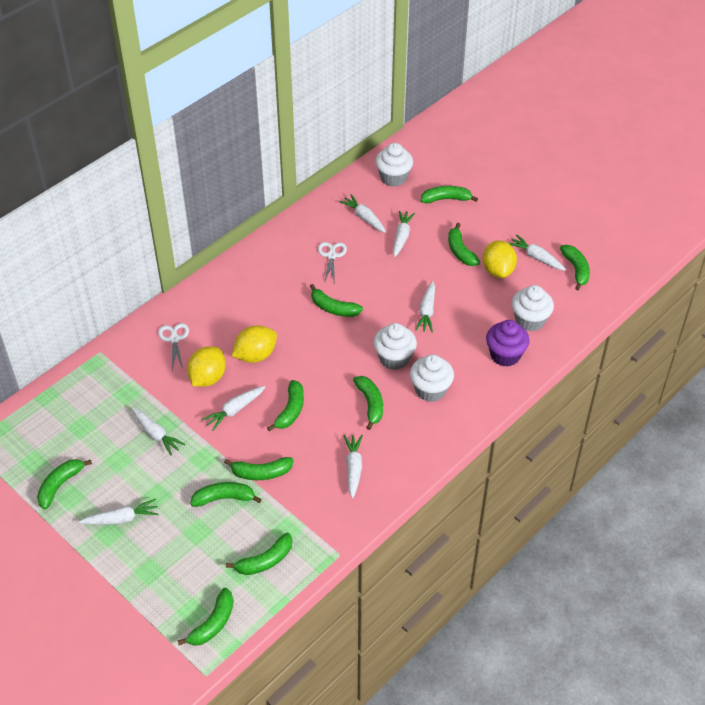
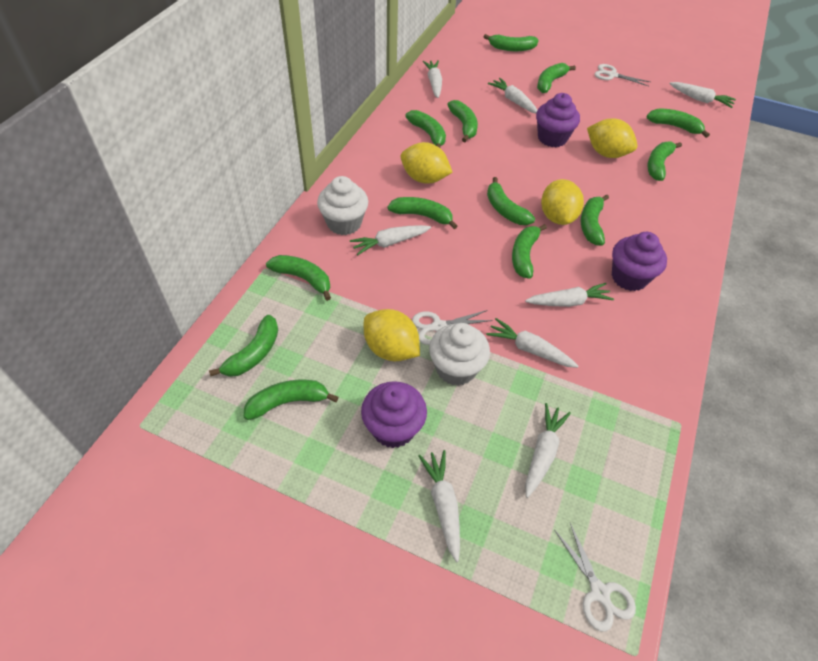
green banana: [37,459,92,509] [177,588,234,646] [190,482,262,507] [224,457,294,480] [226,533,292,575] [267,380,304,431] [310,284,363,317] [353,376,383,430] [420,186,478,203] [448,223,480,266] [560,245,590,290] = 11 -> [209,315,278,377] [244,380,338,420] [266,255,331,301] [388,197,457,229] [405,110,446,148] [447,100,478,142] [484,34,539,51] [487,177,535,225] [512,224,547,279] [537,63,576,93] [581,194,609,246] [647,109,710,138] [647,142,682,181] = 13
purple cupcake: [486,320,530,367] = 1 -> [361,381,427,448] [536,93,580,147] [612,232,667,291] = 3
white cupcake: [373,323,417,370] [375,143,413,187] [410,354,454,402] [512,285,554,331] = 4 -> [317,176,368,235] [429,323,490,386] = 2
white scissors: [158,323,189,370] [318,242,347,284] = 2 -> [412,310,493,345] [554,523,636,632] [595,64,650,86] = 3
yellow lemon: [187,346,226,387] [232,326,277,363] [483,240,517,278] = 3 -> [364,309,420,361] [401,142,453,184] [541,179,584,225] [587,118,637,158] = 4

